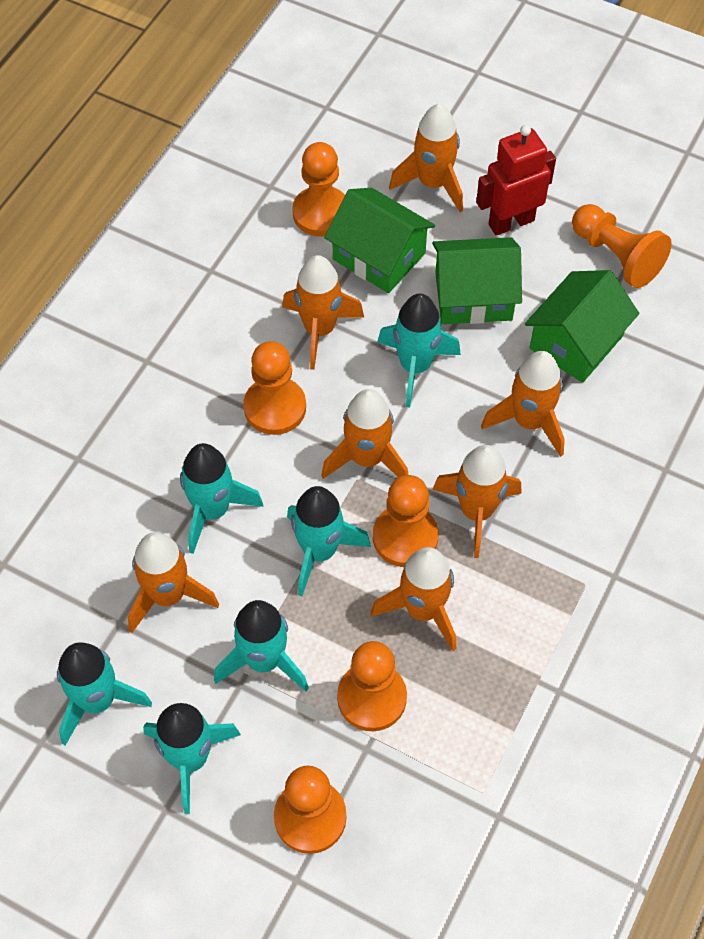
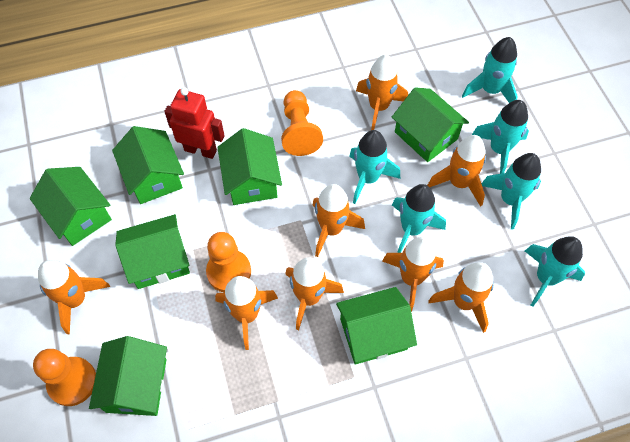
green house: [324,188,435,293] [432,237,522,324] [525,270,639,383] = 3 -> [30,167,112,246] [89,336,167,416] [112,126,184,204] [115,214,190,289] [217,128,282,205] [336,287,417,365] [392,87,469,162] = 7
orange pawn: [243,341,306,435] [274,766,346,854] [292,142,345,237] [337,641,407,731] [373,475,438,567] [572,204,672,288] = 6 -> [33,349,96,406] [206,232,251,293] [281,90,323,156] = 3
orange rocket: [128,532,219,633] [282,255,364,370] [321,389,409,479] [371,547,456,651] [389,104,463,212] [432,445,522,558] [481,351,565,457] = 7 -> [38,260,110,334] [215,276,278,350] [286,257,344,330] [312,184,365,257] [356,55,408,130] [382,237,444,312] [427,135,486,207] [428,262,494,333] = 8

